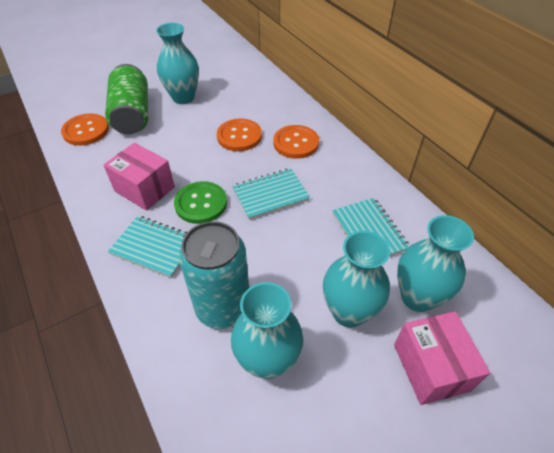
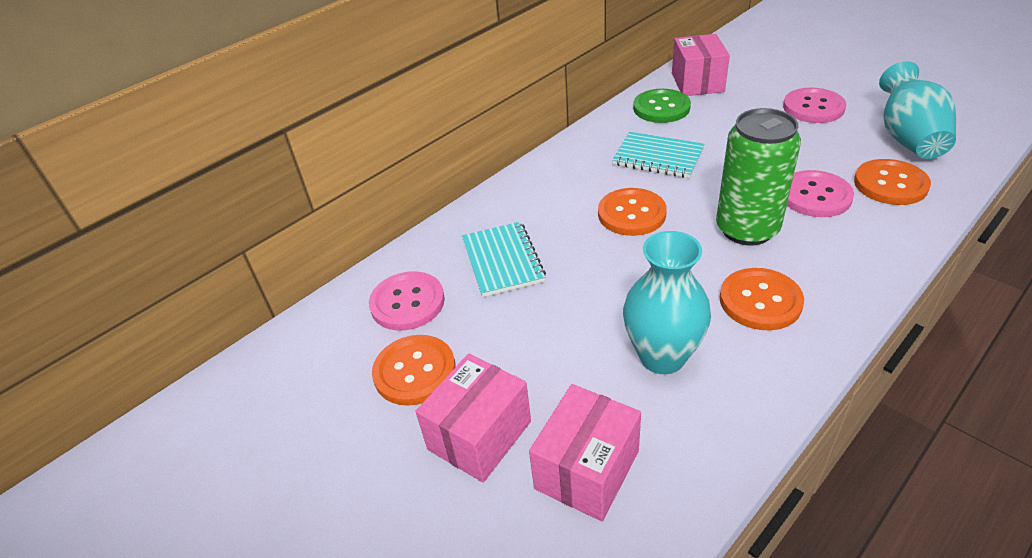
orange button: [61,113,109,146] [217,119,262,151] [273,125,319,159] = 3 -> [372,335,456,406] [598,188,667,236] [720,268,804,330] [854,159,931,205] = 4
pink box: [104,143,175,211] [394,311,490,405] = 2 -> [415,354,531,483] [529,384,641,521] [672,34,730,96] = 3
pink button: none = 0 -> [369,271,445,331] [783,88,846,123] [787,170,854,217] = 3
turquoise can: [179,221,249,329] = 1 -> none = 0
turquoise notebook: [108,216,187,278] [232,168,310,220] [332,198,409,256] = 3 -> [462,222,546,297] [612,132,705,178] = 2
turquoise vase: [156,23,199,104] [231,282,303,379] [323,231,390,328] [397,215,474,312] = 4 -> [623,231,711,374] [879,61,956,159] = 2

